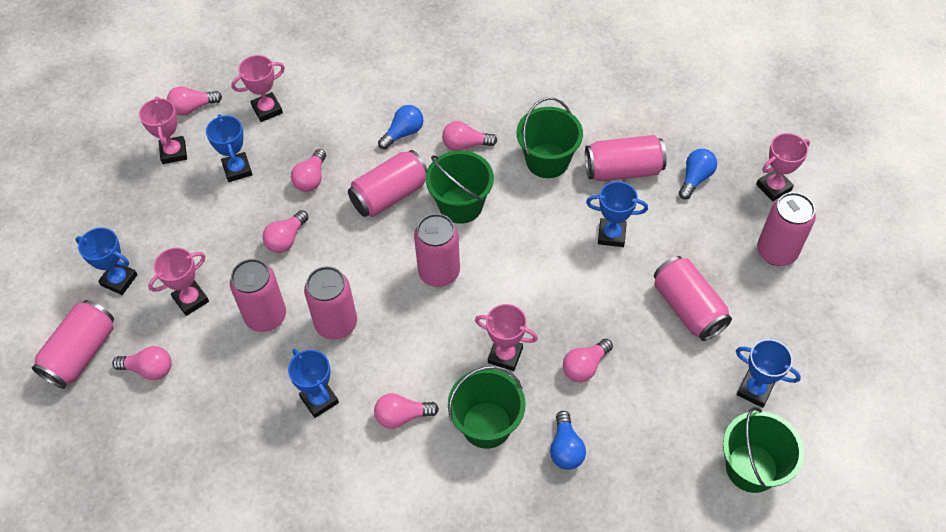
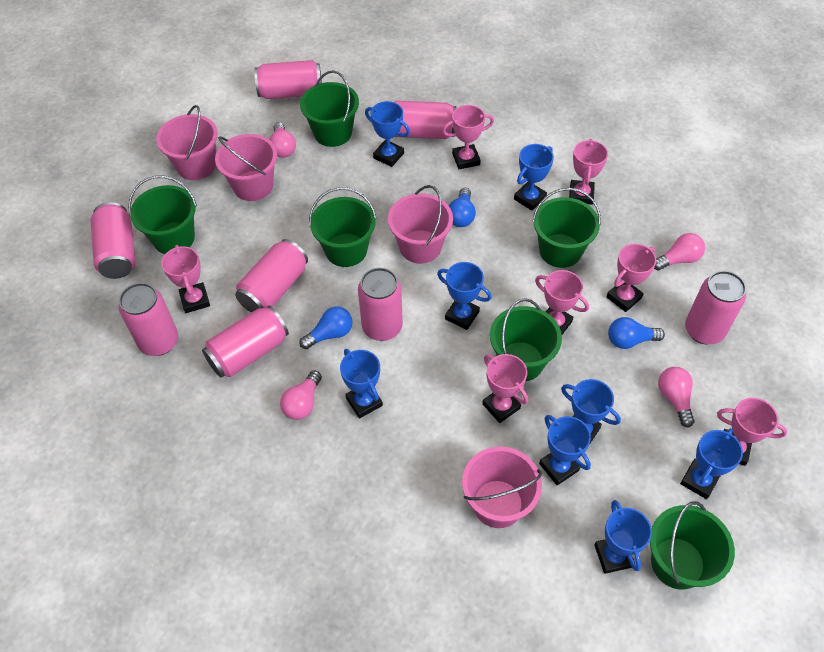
blue trophy: [75,228,137,295] [206,114,253,182] [288,349,339,418] [586,181,648,247] [736,339,801,408] = 5 -> [340,349,383,418] [365,101,410,167] [437,262,492,330] [514,144,554,211] [539,415,591,485] [561,379,621,445] [594,500,652,574] [680,428,743,499] = 8
green bucket: [426,151,494,224] [448,366,525,449] [517,97,583,178] [723,407,804,493] = 4 -> [128,176,197,254] [300,70,359,147] [309,187,377,267] [490,298,562,381] [532,188,601,268] [650,501,735,590] = 6
pink bucket: none = 0 -> [156,105,218,180] [215,134,277,201] [388,185,453,264] [462,446,542,528] = 4
pink light bulb: [112,346,172,380] [167,86,222,116] [262,210,309,253] [291,149,326,192] [374,393,439,429] [442,121,497,151] [563,339,613,382] = 7 -> [269,122,296,158] [280,370,322,420] [654,233,705,270] [658,367,695,428] = 4
pink trophy: [139,96,187,164] [148,247,209,316] [231,55,285,122] [475,304,538,371] [756,133,810,201] = 5 -> [161,245,210,313] [442,105,494,169] [482,354,528,423] [535,270,589,335] [569,139,608,205] [606,244,656,312] [717,398,787,466] = 7

